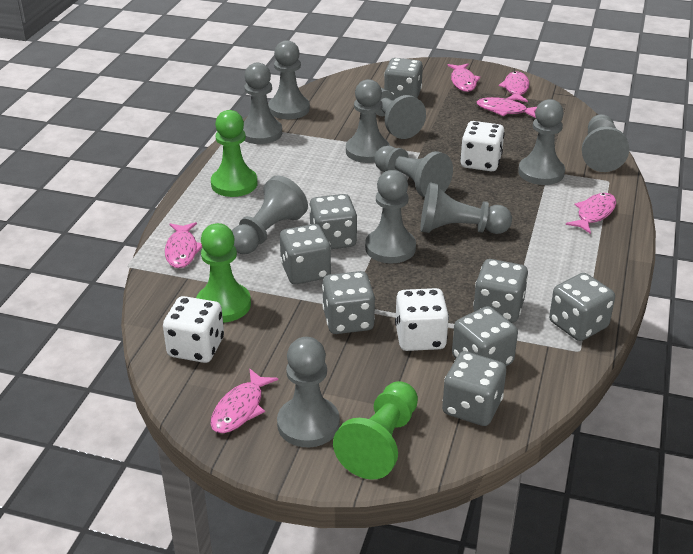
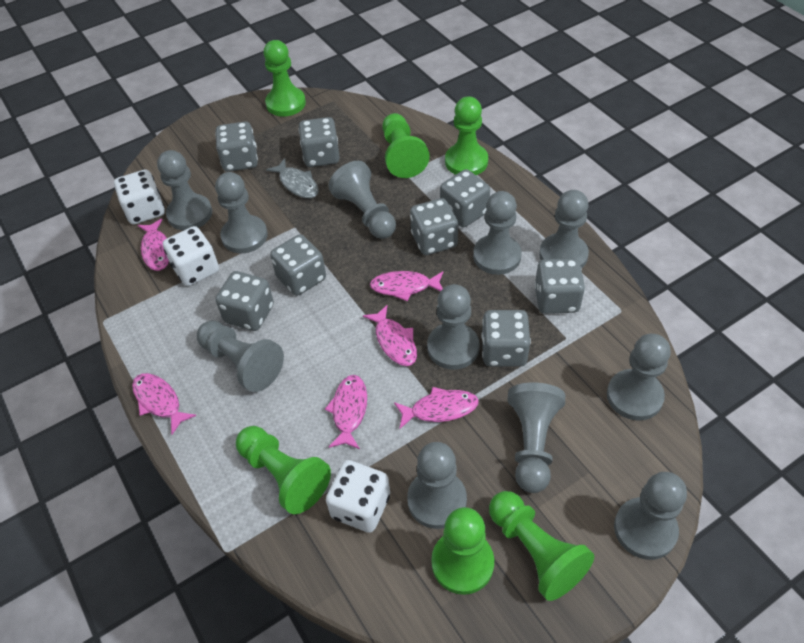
green pawn: [196,223,251,323] [211,110,257,197] [333,381,418,480] = 3 -> [236,426,331,514] [263,40,306,117] [382,113,430,178] [431,507,494,595] [445,96,488,175] [489,491,594,601] = 6
grey fish: none = 0 -> [266,158,319,198] = 1

